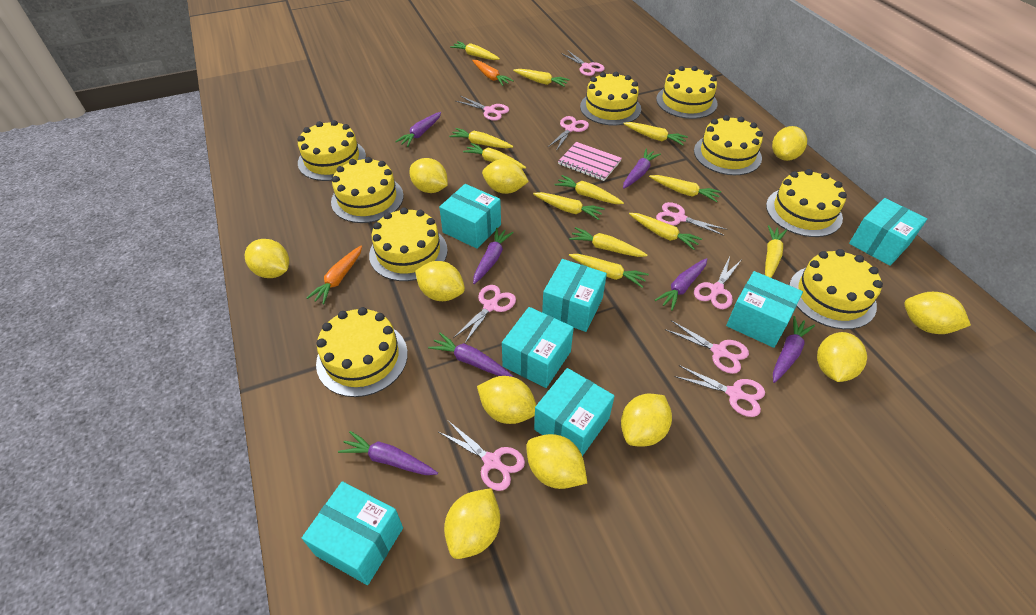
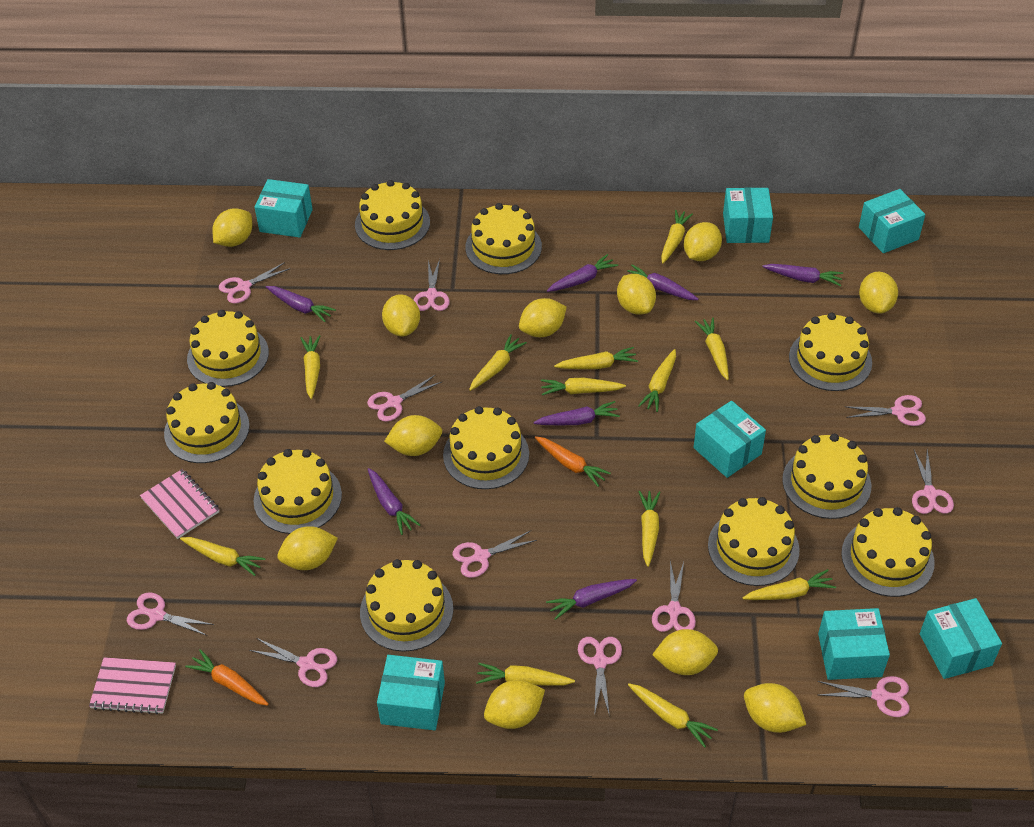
pink notebook: [558,142,622,181] = 1 -> [89,657,176,714] [140,469,219,539] = 2
pink scissors: [439,421,525,491] [453,285,516,344] [456,96,509,121] [547,116,589,151] [561,50,605,76] [656,202,728,236] [665,320,749,374] [674,365,765,417] [694,257,741,309] = 9 -> [127,592,214,636] [219,262,290,304] [249,638,337,687] [367,374,441,422] [414,259,450,311] [453,531,537,578] [578,637,622,716] [652,561,696,632] [817,676,910,717] [844,395,926,426] [912,450,954,514] = 11
yellow cake: [298,120,366,181] [316,307,408,397] [331,157,404,223] [369,207,448,281] [580,72,641,126] [656,66,717,119] [694,115,763,175] [766,169,847,237] [789,249,883,329] = 9 -> [164,382,250,463] [187,310,269,387] [253,449,342,534] [355,180,430,250] [360,559,453,652] [443,406,529,489] [465,203,542,274] [708,497,800,586] [782,434,871,519] [789,313,872,391] [841,507,935,597] = 11

